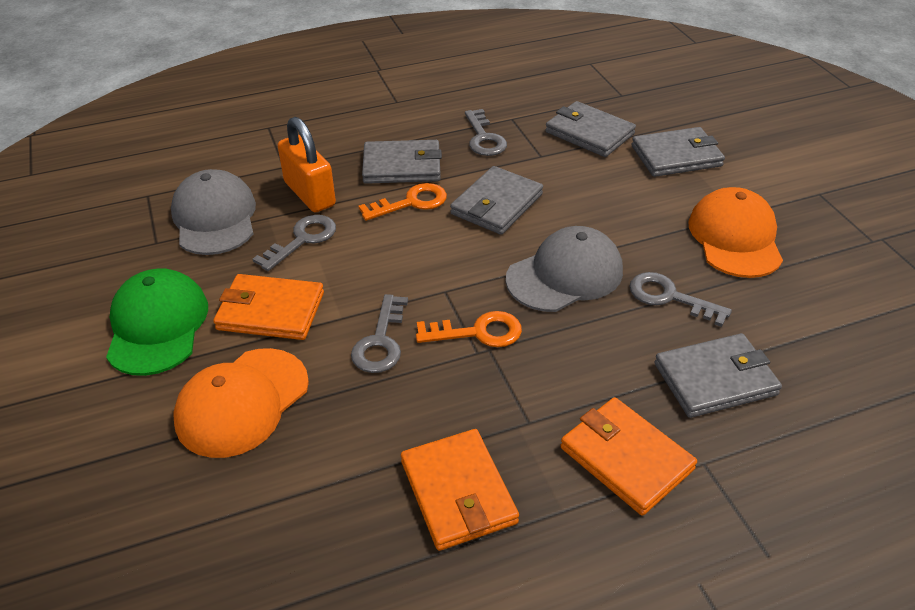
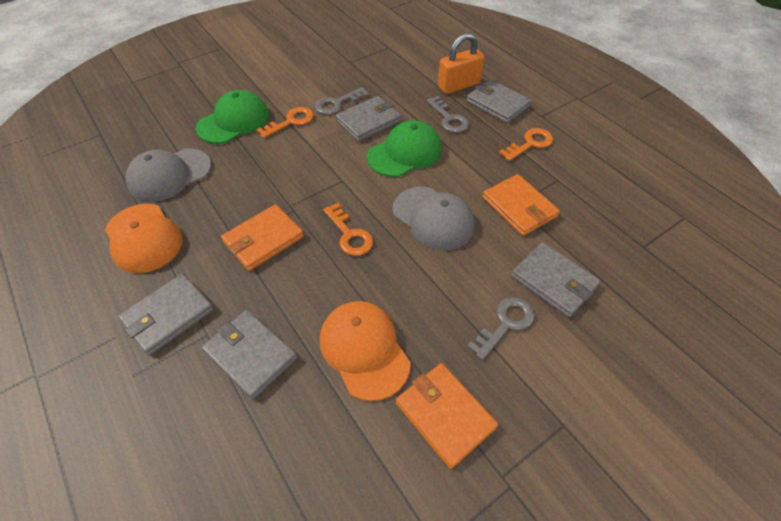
green cap: [106,268,208,376] = 1 -> [196,90,269,144] [367,120,442,177] = 2
grey key: [253,215,336,271] [351,294,408,373] [465,109,507,156] [629,272,732,327] = 4 -> [315,87,369,115] [427,96,469,133] [467,297,535,360] = 3
orange key: [358,183,447,221] [416,311,522,347] = 2 -> [256,107,314,138] [323,203,373,256] [499,128,553,161] = 3

